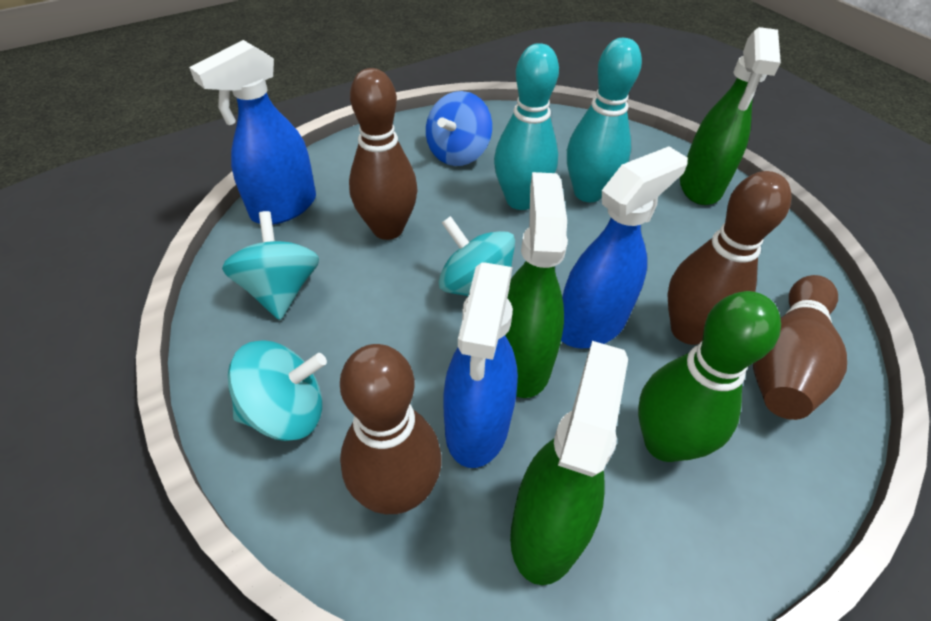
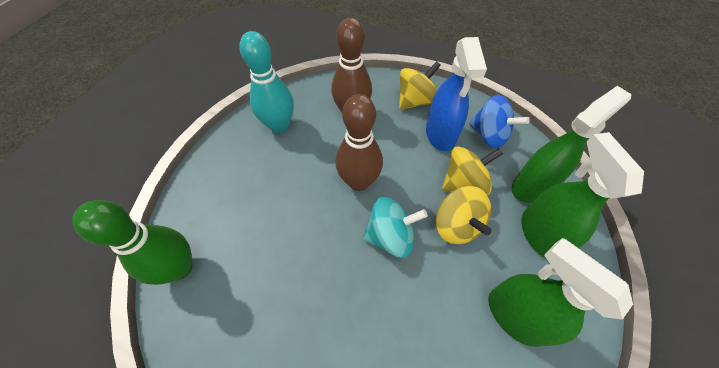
blue spray bottle: [189,40,316,225] [443,262,518,468] [561,146,688,348] = 3 -> [426,37,487,151] = 1
brown bowling pin: [340,344,441,514] [349,68,418,240] [667,171,792,345] [753,275,847,420] = 4 -> [331,18,372,112] [336,94,383,191] = 2
turquoise bowling pin: [494,43,559,210] [567,38,642,202] = 2 -> [239,31,294,133] = 1
turquoise spinning top: [222,211,319,320] [228,340,327,441] [438,216,515,296] = 3 -> [363,197,428,258] = 1
yellow spinning top: none = 0 -> [399,61,441,110] [436,186,492,244] [442,147,503,195] = 3

